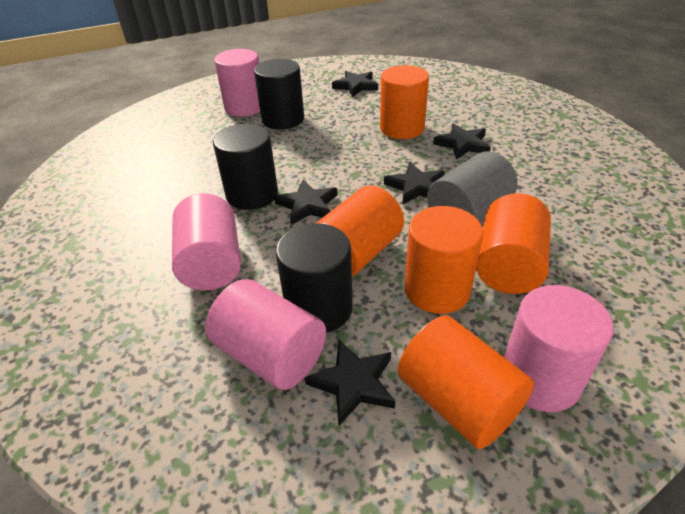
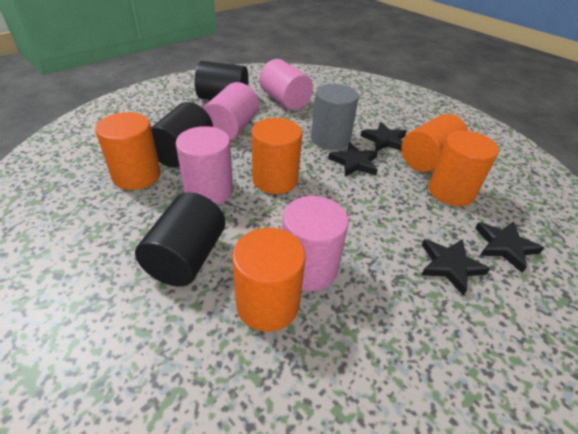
black star: [274,180,338,225] [305,340,395,426] [332,71,378,97] [384,162,445,204] [433,123,491,160] = 5 -> [328,142,378,176] [361,122,407,151] [421,239,490,296] [475,222,544,273] = 4

